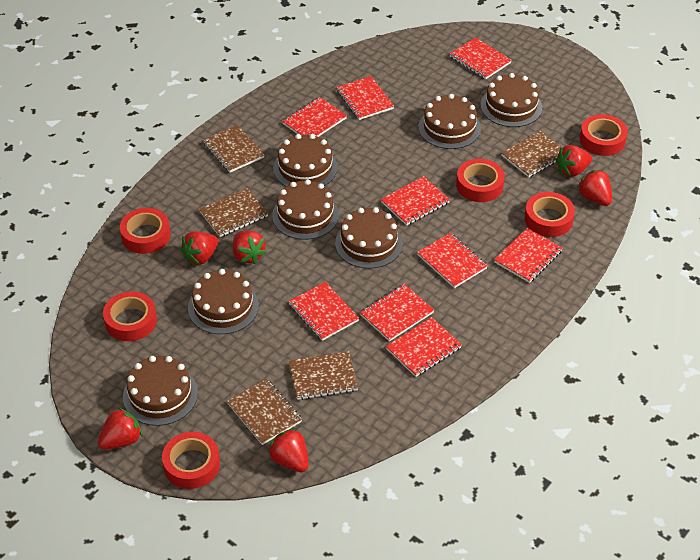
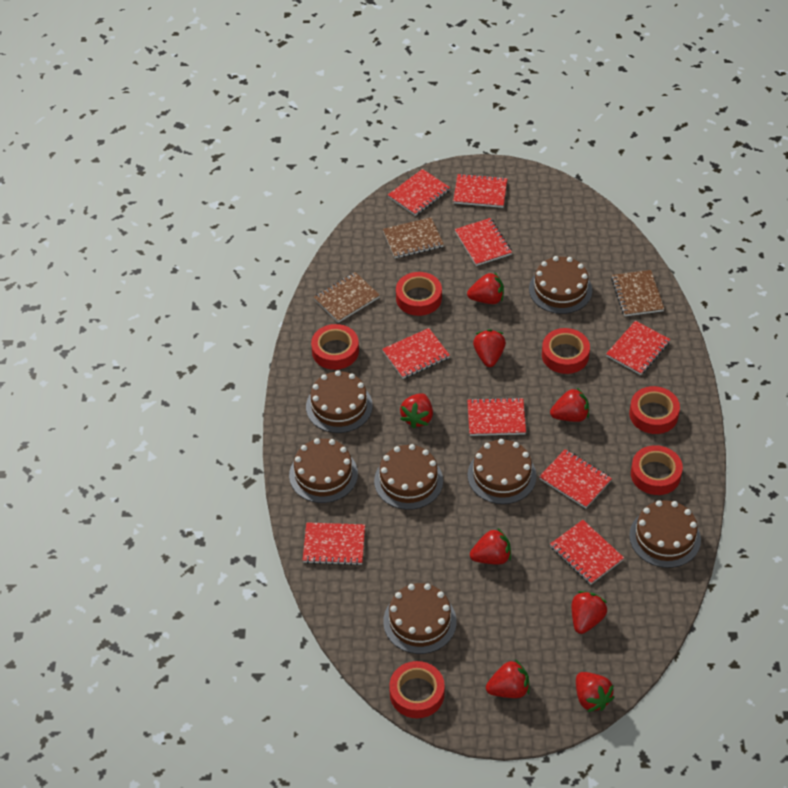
brown notebook: [199,188,268,237] [203,125,265,173] [227,378,302,445] [289,351,358,400] [501,131,562,177] = 5 -> [314,272,380,323] [383,217,444,258] [611,270,664,316] = 3
red strawberry: [98,408,142,450] [180,231,219,265] [233,230,267,264] [268,428,308,472] [555,145,592,177] [577,170,612,206] = 6 -> [400,393,433,429] [467,272,504,304] [470,528,511,565] [473,329,506,367] [486,659,529,698] [550,388,589,422] [572,591,607,634] [576,672,614,712] = 8

